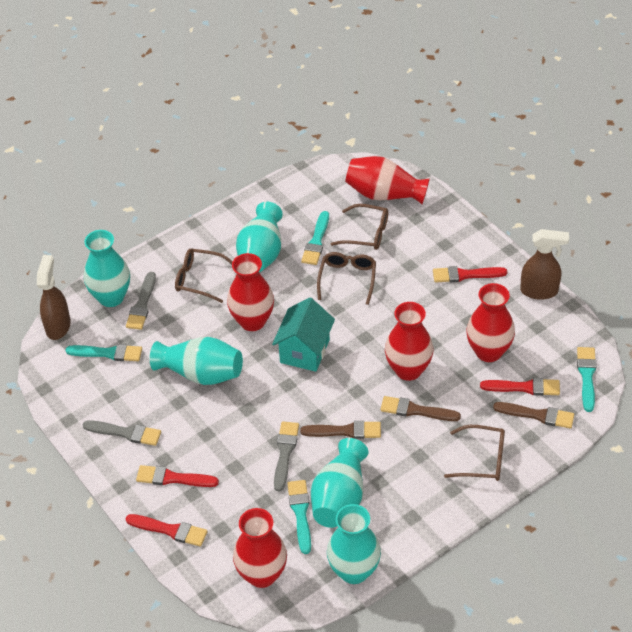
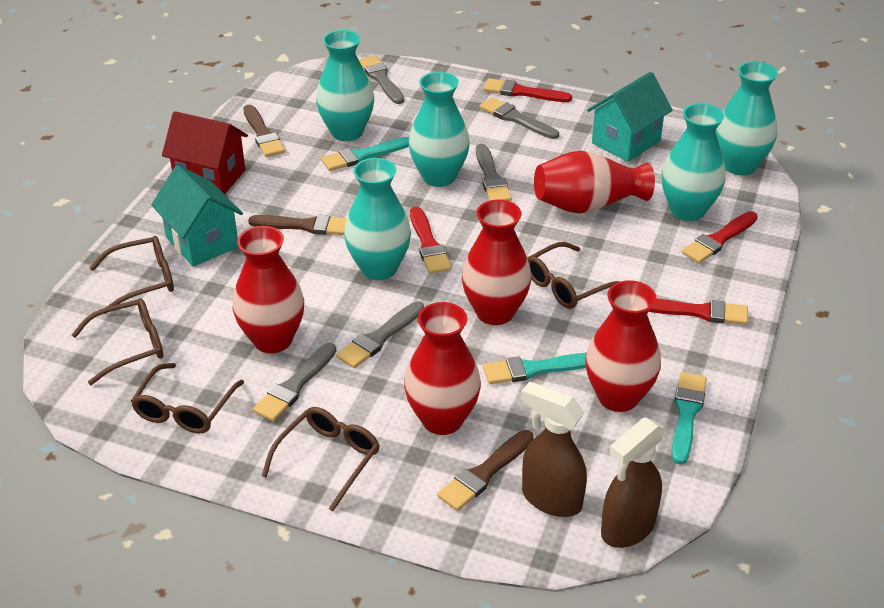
brown glasses: [175,249,232,303] [317,252,376,305] [331,204,388,250] [444,425,505,481] = 4 -> [72,298,163,385] [90,236,174,314] [131,363,244,433] [262,407,380,511] [527,242,620,309] = 5
grey brush: [83,420,161,446] [126,272,156,330] [274,422,299,491] = 3 -> [253,343,336,422] [336,301,424,368] [359,56,404,104] [476,144,512,201] [480,97,559,139] = 5
red house: none = 0 -> [162,111,248,194] = 1
turquoise brush: [66,344,142,361] [287,480,311,554] [301,211,329,265] [577,347,597,412] = 4 -> [321,137,409,171] [483,353,586,384] [672,372,707,465] = 3
turquoise house: [272,297,335,372] = 1 -> [151,165,243,266] [587,72,673,162] = 2

